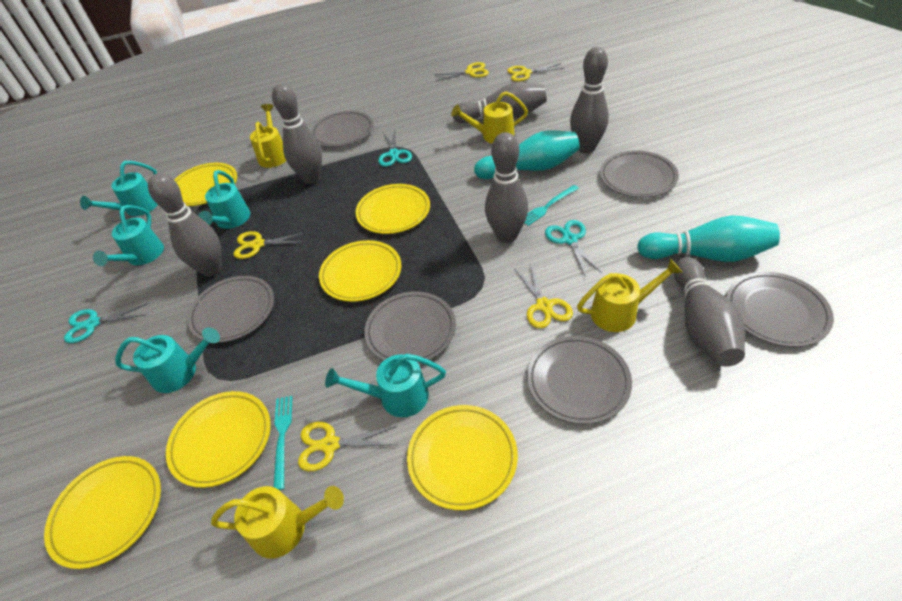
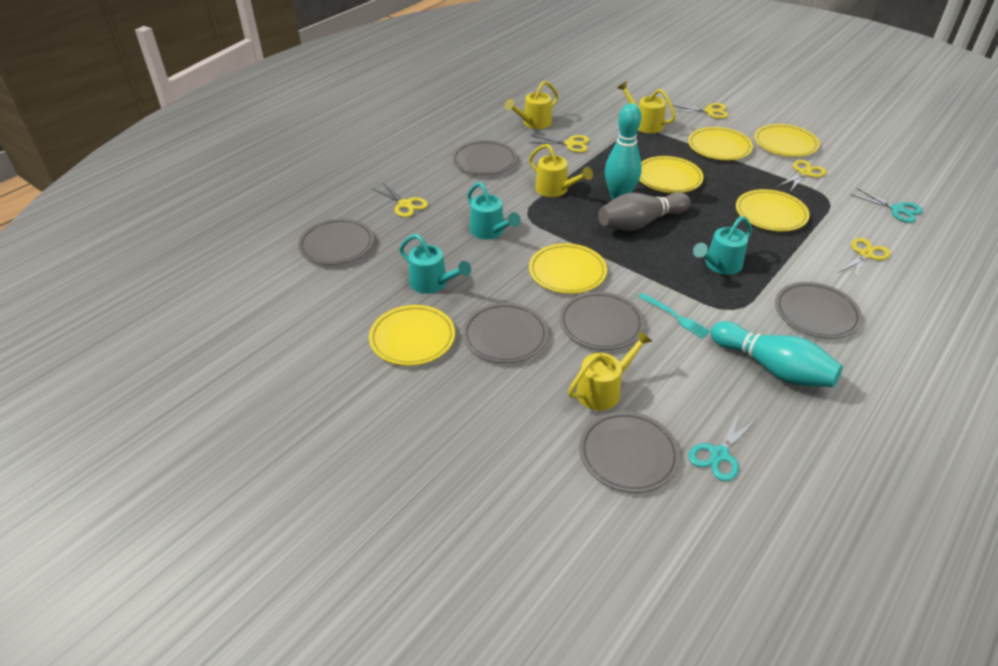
grey bowling pin: [148,173,222,277] [272,84,322,184] [453,82,547,123] [485,132,528,243] [570,47,609,153] [674,257,745,367] = 6 -> [598,192,691,231] = 1
turquoise fork: [274,396,293,490] [524,185,579,226] = 2 -> [638,293,711,339] = 1
turquoise scissors: [64,303,149,343] [378,130,412,167] [545,220,602,277] = 3 -> [688,412,757,481] [851,188,923,223] = 2
turquoise watering can: [80,161,158,216] [93,205,164,266] [115,327,220,393] [198,170,250,229] [325,354,446,417] = 5 -> [399,234,471,294] [467,182,521,239] [693,216,752,275] = 3

